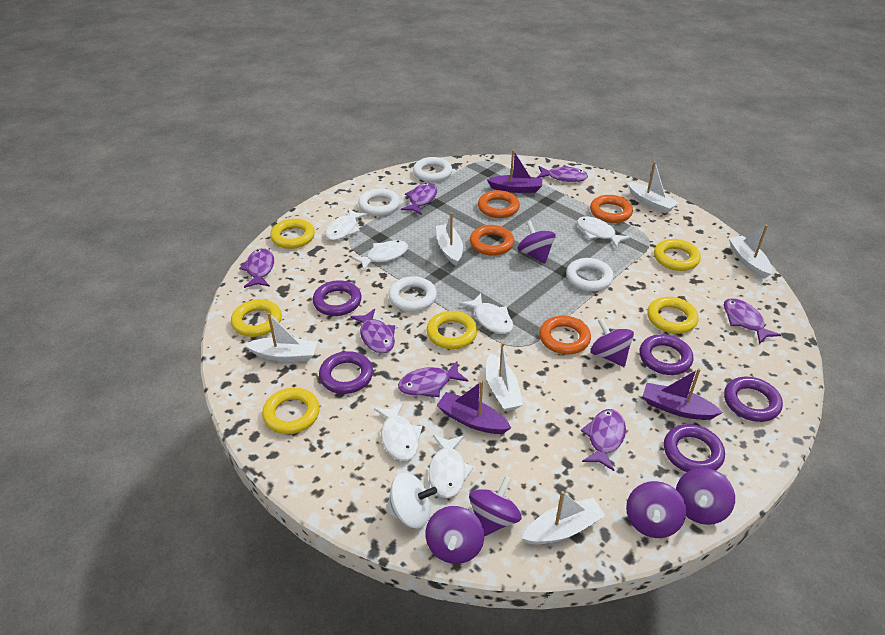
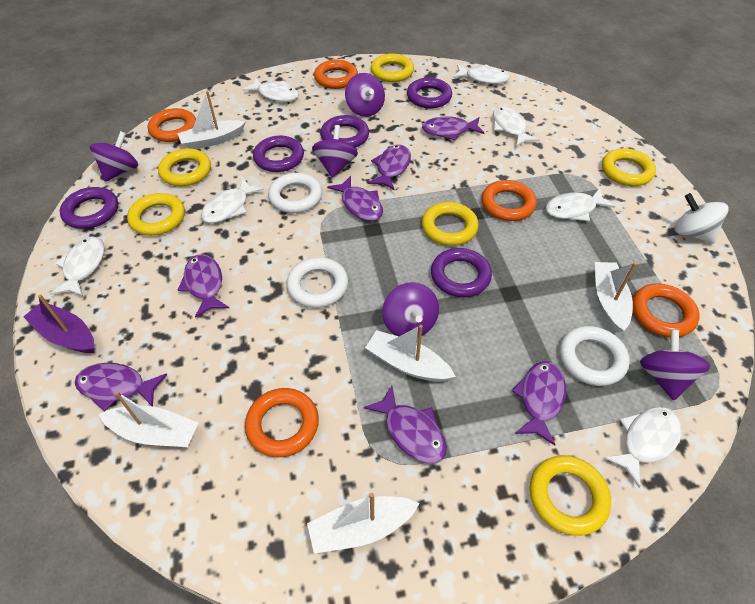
orange ring: [470,225,514,256] [478,190,520,218] [539,316,591,354] [590,195,633,223] = 4 -> [148,108,196,142] [245,388,319,457] [314,60,358,89] [482,180,537,221] [632,283,700,338] = 5
purple boat: [436,381,511,434] [486,150,542,193] [643,368,723,420] = 3 -> [23,294,94,353] = 1
purple spinning top: [425,506,484,564] [469,476,522,537] [518,221,556,264] [590,318,634,367] [626,481,686,538] [676,468,735,525] = 6 -> [90,131,138,182] [312,125,358,178] [345,73,385,117] [382,282,439,338] [640,330,710,401] = 5
white boat: [245,313,317,362] [436,212,463,266] [486,342,523,411] [522,491,606,545] [628,161,679,213] [729,225,772,279] = 6 -> [99,391,198,447] [178,91,246,149] [307,493,420,554] [365,325,456,382] [595,262,637,332] = 5
white fish: [325,208,368,241] [352,240,408,270] [374,402,422,461] [429,435,474,498] [460,293,513,334] [577,216,631,248] = 6 -> [50,237,105,296] [201,178,264,223] [242,78,299,102] [453,64,510,84] [493,107,540,147] [545,188,616,221] [604,407,682,488] = 7
white ring: [358,188,400,216] [388,276,437,312] [413,157,452,182] [566,258,614,291] = 4 -> [268,173,322,213] [287,257,348,308] [560,326,630,386] = 3

